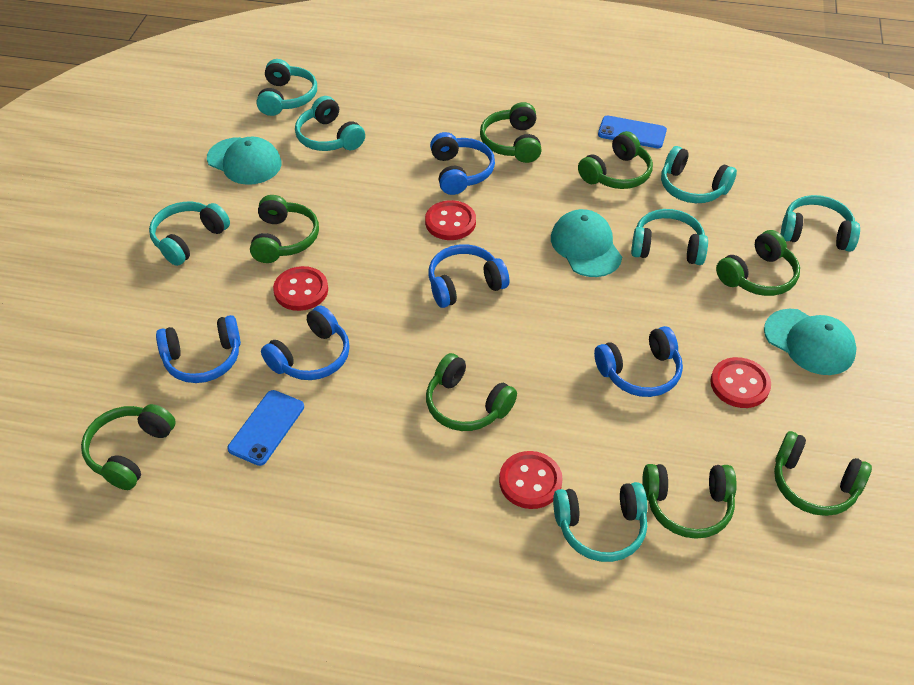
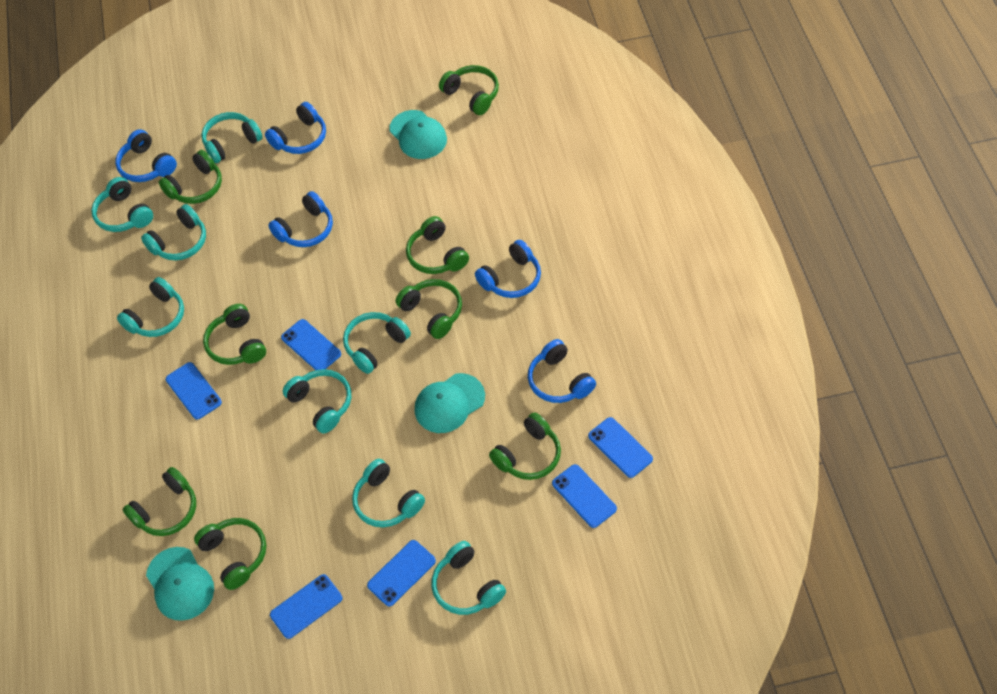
blue phone: [228,390,304,466] [598,116,667,148] = 2 -> [166,362,222,420] [270,574,342,639] [281,319,341,370] [367,540,436,606] [552,464,617,528] [588,417,653,478] = 6
red button: [273,266,328,311] [425,200,476,240] [499,451,563,509] [711,357,771,408] = 4 -> none = 0
turquoise headphones: [149,202,230,266] [256,59,317,116] [295,96,365,151] [553,482,647,562] [631,209,708,265] [661,146,737,203] [781,195,860,252] = 7 -> [91,177,153,232] [117,277,184,337] [141,204,206,260] [201,112,262,163] [283,369,351,433] [343,312,411,374] [352,459,425,527] [431,541,506,615] = 8

